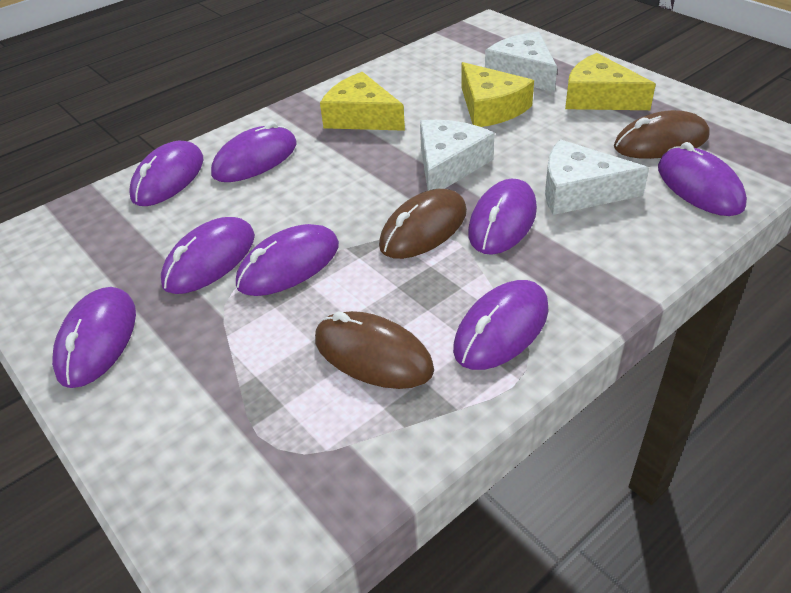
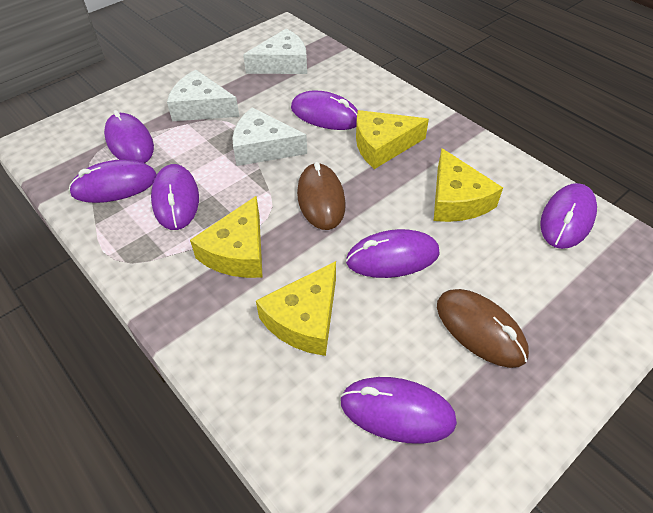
brown mouse: [315,311,434,389] [379,189,467,259] [614,110,710,159] = 3 -> [297,162,346,230] [437,289,529,368] = 2
purple mouse: [52,287,136,388] [129,141,203,206] [161,217,255,294] [211,121,297,182] [236,224,339,296] [453,280,549,370] [468,179,537,255] [658,142,747,216] = 8 -> [69,159,157,203] [104,110,154,163] [151,164,199,230] [291,91,358,130] [341,377,457,444] [346,229,440,278] [540,183,597,249] = 7
yellow cheese: [320,72,405,131] [461,62,534,127] [565,53,656,110] = 3 -> [190,196,263,278] [256,261,336,356] [356,110,429,169] [434,148,503,222] = 4

